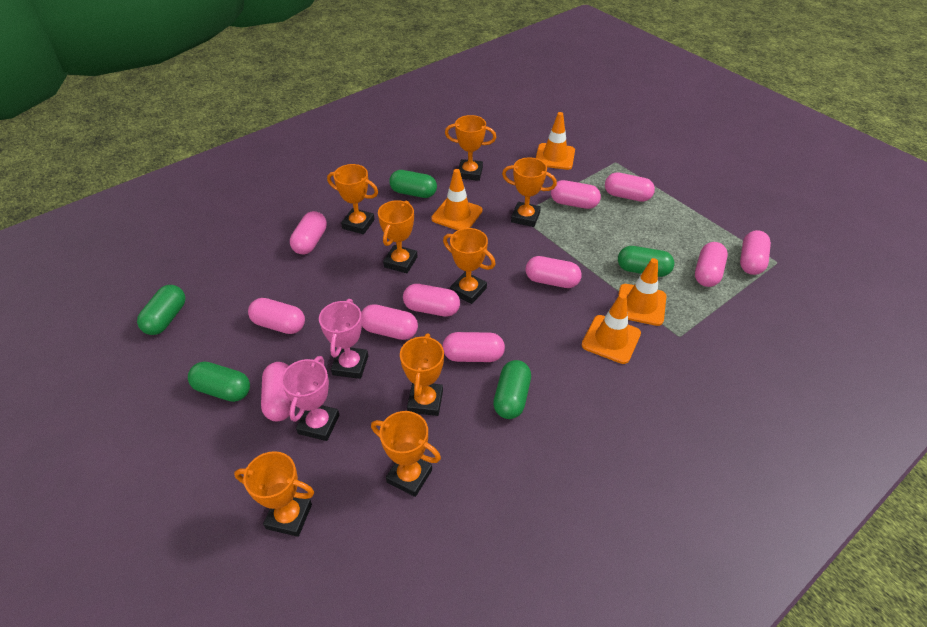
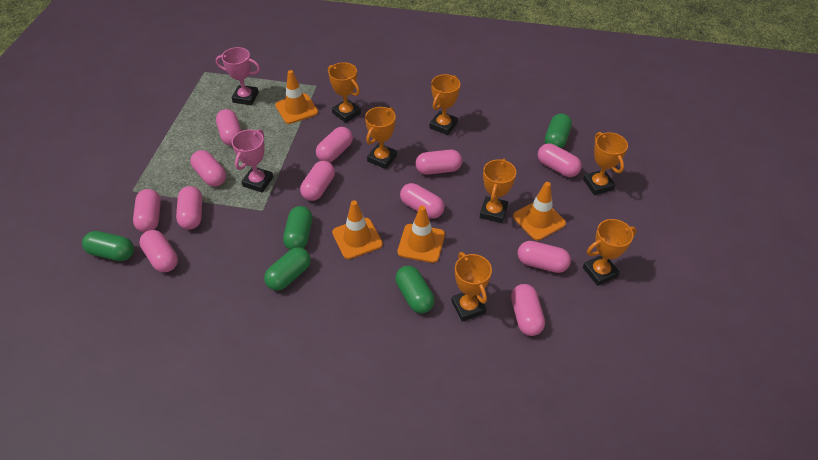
orange trophy: [234,451,314,537] [327,164,378,234] [371,411,441,497] [378,200,417,273] [400,333,444,416] [443,228,496,304] [445,115,496,181] [502,157,557,227] = 8 -> [328,62,361,123] [365,107,397,169] [430,74,460,135] [451,252,492,322] [480,158,516,223] [583,132,628,195] [583,219,637,286] = 7
pink capsule: [248,298,305,334] [261,362,292,422] [290,211,327,254] [361,304,418,340] [403,284,460,317] [442,332,505,362] [526,256,582,288] [551,180,601,209] [605,172,655,202] [695,242,728,287] [740,230,771,275] = 11 -> [133,189,161,232] [139,230,178,272] [176,186,202,230] [191,150,226,187] [216,109,242,146] [300,161,335,201] [316,127,353,162] [400,183,444,219] [415,150,462,175] [511,284,545,336] [518,241,571,273] [538,143,582,177] = 12

